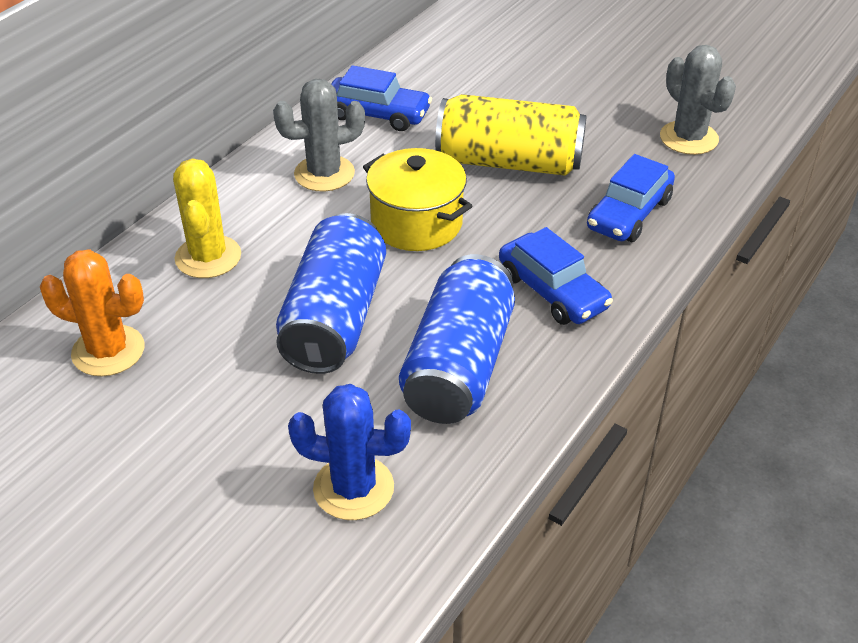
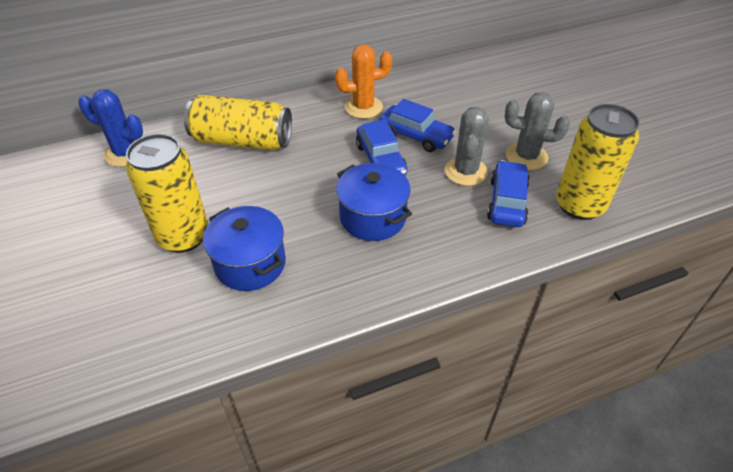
blue can: [276,213,386,374] [399,254,515,424] = 2 -> none = 0
blue pot: none = 0 -> [203,206,286,291] [336,163,412,241] = 2
yellow cactus: [173,159,241,278] = 1 -> none = 0
yellow can: [435,94,587,176] = 1 -> [126,134,209,253] [184,95,292,150] [556,104,640,220] = 3
yellow pot: [363,148,472,251] = 1 -> none = 0

